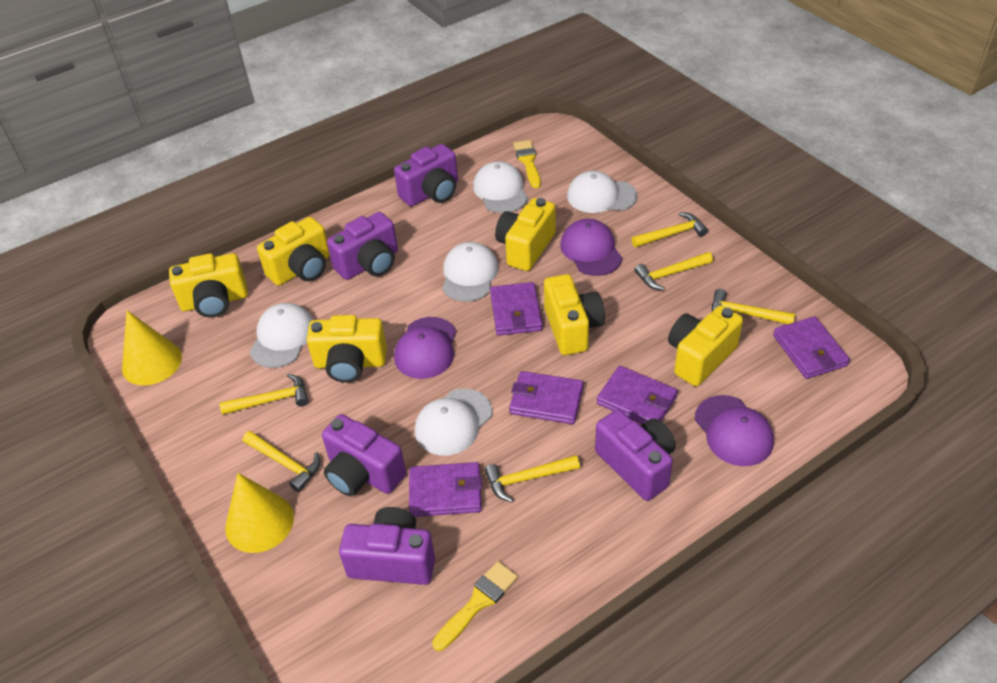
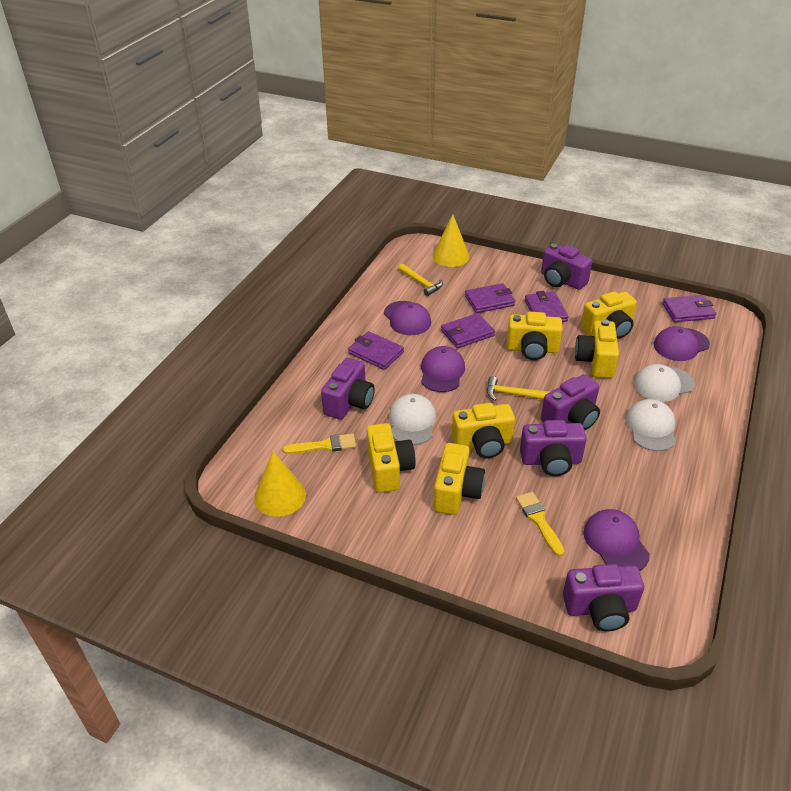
purple cap: [394,317,456,379] [560,219,623,276] [695,395,774,466] = 3 -> [384,301,431,335] [421,346,465,392] [584,509,650,571] [654,326,710,361] = 4
white cap: [249,303,313,368] [415,388,492,456] [442,242,498,302] [473,161,528,213] [567,171,638,213] = 5 -> [389,394,436,445] [626,399,676,451] [634,364,695,402] = 3
yellow hammer: [219,374,309,415] [243,431,320,492] [485,455,580,502] [632,212,708,247] [634,252,713,290] [712,289,795,324] = 6 -> [398,264,443,296] [487,376,550,401] = 2

